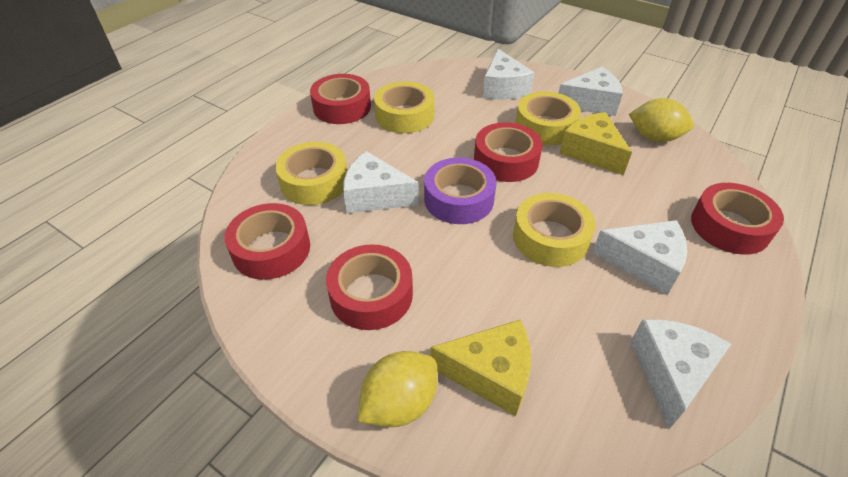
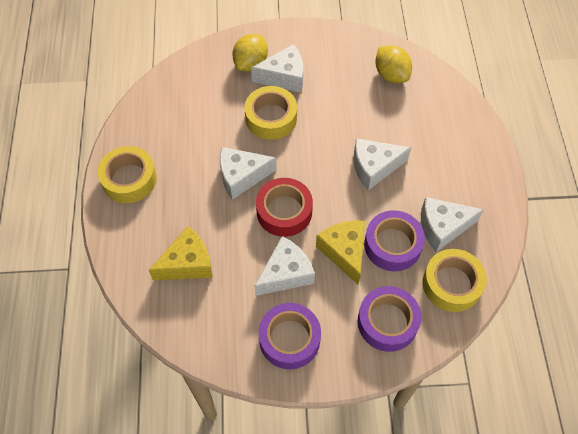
purple tape: [424,158,497,224] = 1 -> [258,303,321,369] [358,286,421,352] [364,210,425,271] = 3
red tape: [225,203,310,280] [310,74,371,124] [326,244,413,330] [474,122,543,182] [691,183,784,255] = 5 -> [256,178,313,237] = 1
yellow tape: [275,142,347,205] [374,81,434,133] [513,193,596,267] [516,92,581,145] = 4 -> [98,146,157,203] [244,86,297,140] [423,249,487,312] = 3

